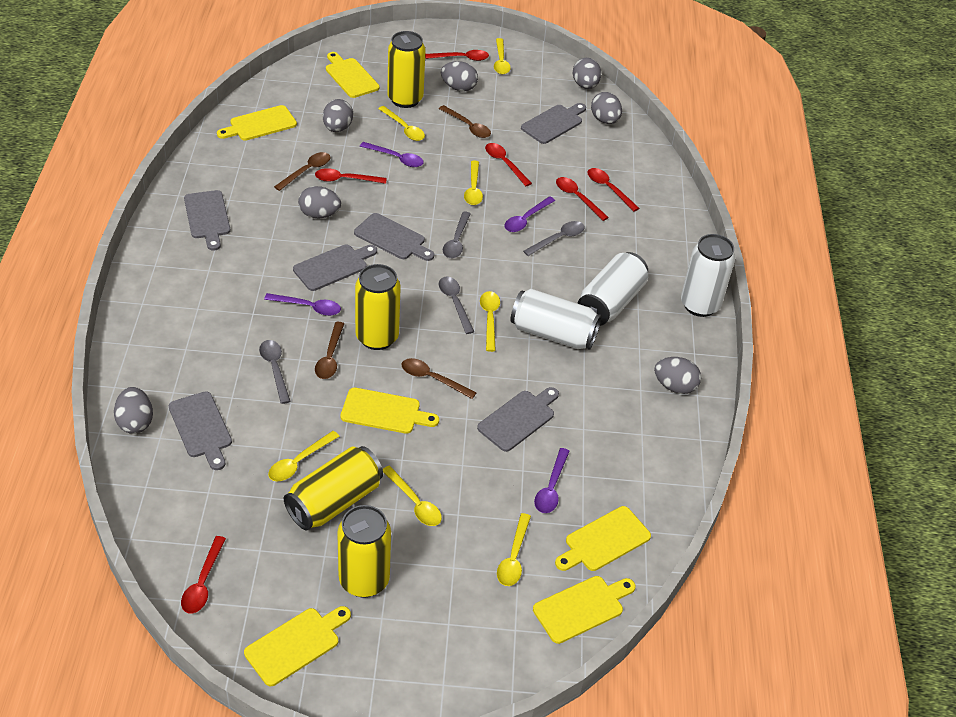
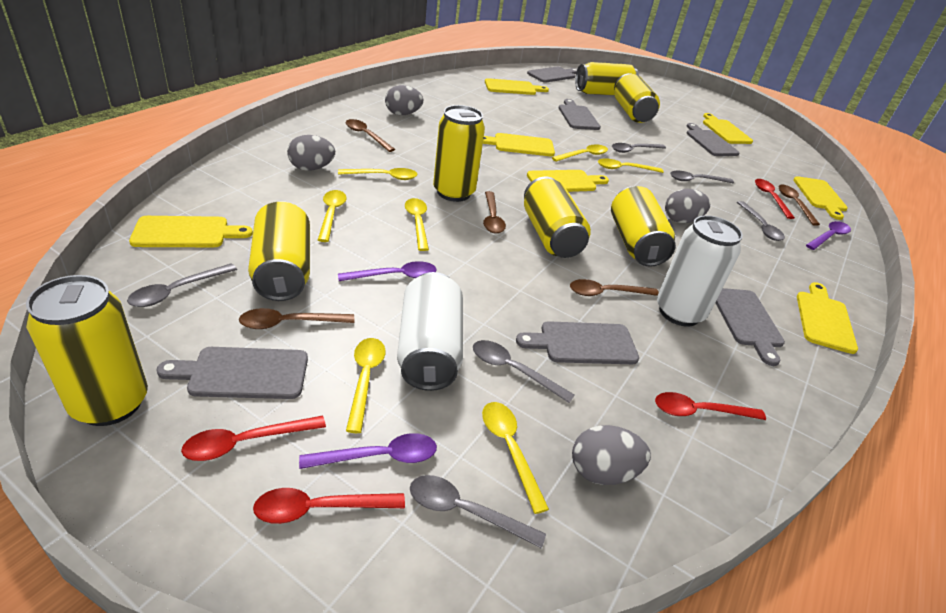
brown spoon: [274,152,331,191] [315,322,344,379] [402,358,476,399] [439,105,491,138] = 4 -> [239,308,355,329] [346,119,395,152] [483,191,506,234] [570,279,659,296] [778,185,820,226] = 5
grey egg: [114,387,153,434] [298,186,341,218] [323,99,353,132] [441,61,478,92] [573,58,601,89] [591,92,622,124] [654,357,701,394] = 7 -> [287,135,335,171] [385,85,424,115] [572,425,651,485] [665,189,710,223] = 4
grey spoon: [259,340,291,404] [439,277,474,334] [443,211,471,258] [523,221,585,256] = 4 -> [127,263,237,307] [410,475,546,549] [473,340,574,403] [612,143,666,153] [670,171,734,183] [737,201,785,241] = 6
purple spoon: [264,293,341,316] [360,142,424,167] [504,196,555,232] [534,448,570,513] = 4 -> [299,433,437,469] [338,261,436,281] [806,221,851,250] = 3
red spoon: [181,536,226,613] [315,168,387,184] [425,50,489,61] [485,143,532,186] [556,177,609,221] [588,168,639,212] = 6 -> [181,416,326,461] [253,488,405,524] [655,392,766,420] [755,179,795,219] = 4
white can: [510,289,601,350] [578,252,648,326] [681,234,735,317] = 3 -> [397,272,463,391] [657,215,743,327] = 2
yellow can: [284,446,383,531] [337,505,391,598] [355,264,401,350] [387,31,426,108] = 4 -> [26,275,148,426] [248,201,310,301] [433,105,485,202] [524,177,591,258] [575,62,639,95] [611,186,676,267] [614,73,660,123] = 7
yellow cutting board: [217,105,297,141] [244,606,351,686] [326,52,380,98] [340,388,439,434] [533,576,635,644] [555,506,651,571] = 6 -> [129,216,253,247] [483,133,555,156] [485,78,549,95] [527,170,609,192] [703,113,753,144] [793,176,848,220] [797,282,858,354] = 7

